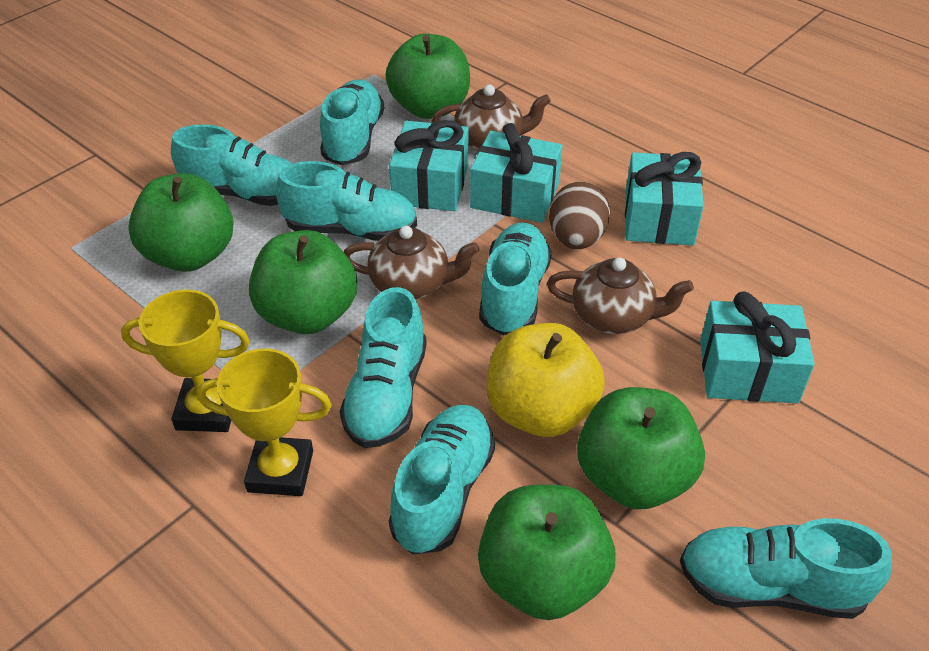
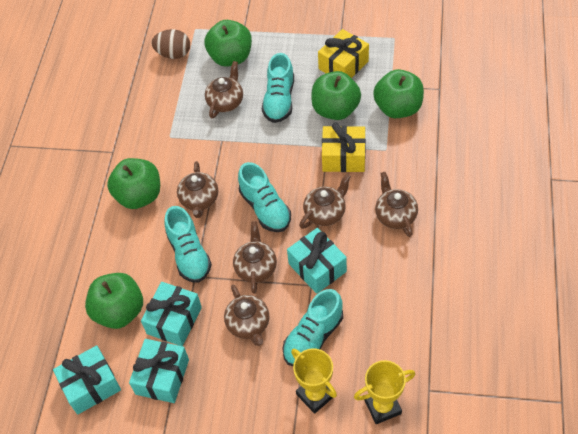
brown teapot: [344,226,479,299] [432,85,551,151] [547,257,694,334] = 3 -> [177,161,218,218] [205,61,243,118] [224,285,269,346] [233,221,277,294] [299,174,351,229] [375,172,418,237] = 6
turquoise shoe: [171,124,292,206] [276,161,417,241] [320,79,384,165] [339,287,427,448] [389,405,495,555] [479,222,552,335] [680,518,892,619] = 7 -> [165,206,212,282] [238,162,291,232] [262,53,294,123] [283,289,343,366] = 4
yellow apple: [487,323,605,437] = 1 -> none = 0
yellow gift: none = 0 -> [318,29,369,78] [322,122,366,172] = 2

